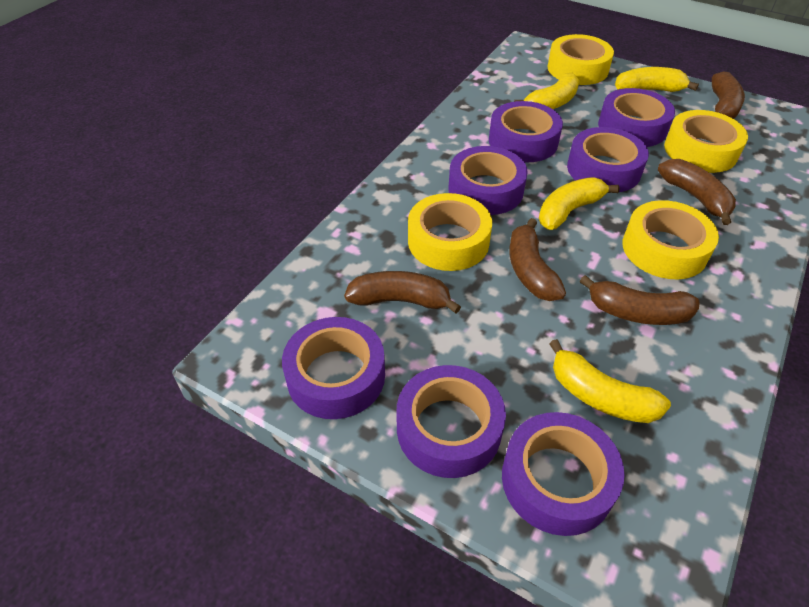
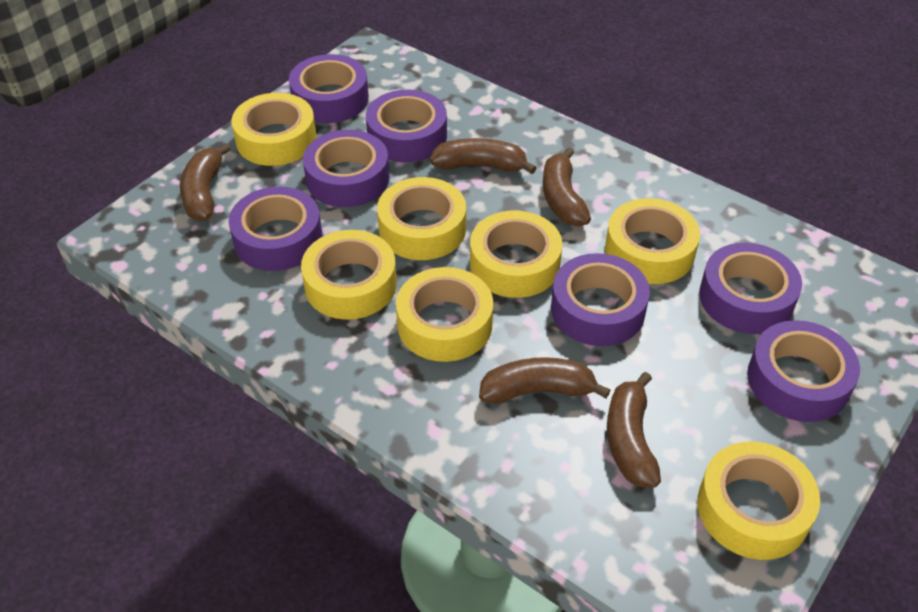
yellow banana: [514,73,580,109] [539,177,620,230] [549,339,671,423] [615,67,699,92] = 4 -> none = 0
yellow tape: [408,193,492,271] [547,34,614,85] [623,200,719,279] [664,110,748,173] = 4 -> [231,93,317,166] [301,230,397,320] [377,177,466,260] [396,267,493,362] [470,211,563,298] [605,198,700,284] [697,441,820,560] = 7

